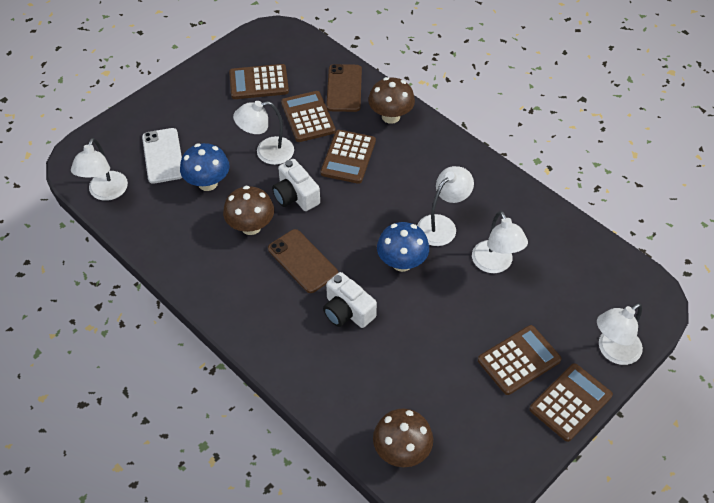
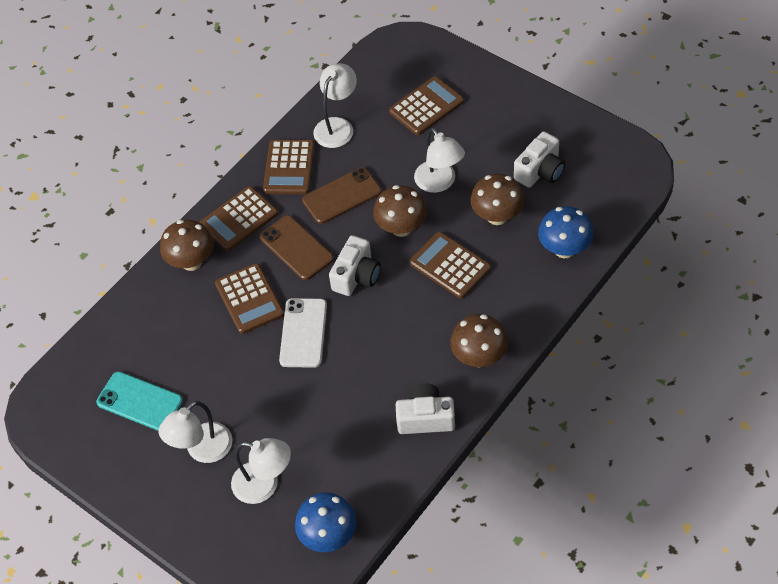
brown mushroom: [223,186,274,235] [368,77,415,124] [373,408,433,467] = 3 -> [160,220,214,271] [373,185,427,237] [450,314,508,367] [470,174,525,225] = 4
turquoise phone: none = 0 -> [96,372,183,431] = 1
white camera: [272,159,320,211] [323,272,377,328] = 2 -> [329,235,381,296] [396,383,455,434] [514,131,565,188] = 3
white lamp: [71,138,128,201] [233,101,294,165] [417,166,474,246] [472,211,528,273] [597,303,643,365] = 5 -> [159,401,232,463] [231,438,291,504] [313,63,357,148] [414,128,465,193] = 4

